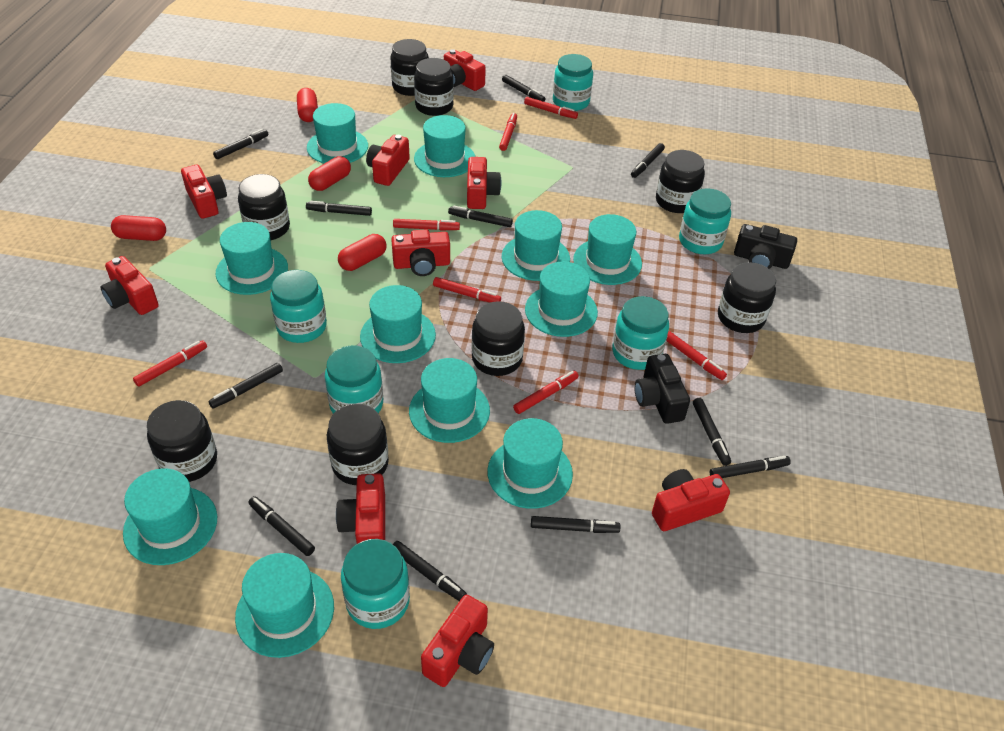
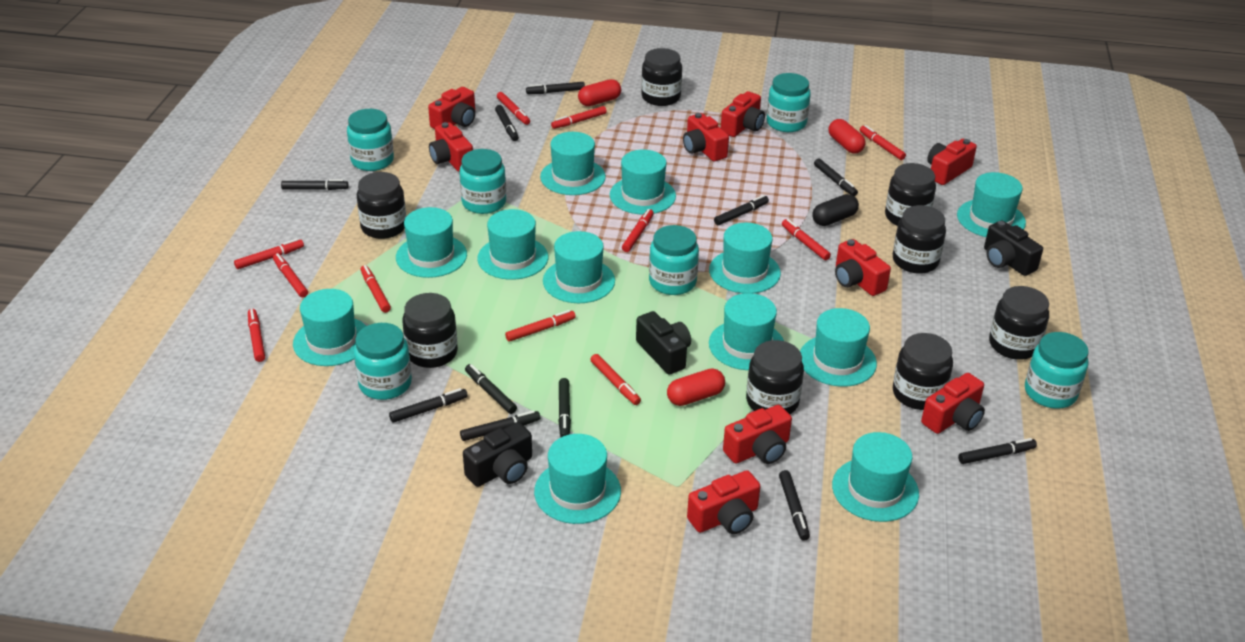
black camera: [634,354,690,424] [734,224,797,269] = 2 -> [463,422,532,487] [636,311,691,375] [984,221,1043,276] = 3
black capsule: none = 0 -> [812,194,859,226] = 1
red capsule: [111,215,166,241] [297,88,318,122] [308,156,351,191] [338,234,387,271] = 4 -> [578,79,621,106] [667,368,725,406] [828,119,866,153] = 3
red marker: [133,340,207,387] [393,219,460,231] [433,277,501,302] [499,113,517,151] [513,371,579,414] [524,97,578,119] [666,331,727,380] = 7 -> [234,239,304,269] [248,309,265,362] [273,253,308,297] [361,265,391,313] [497,92,530,125] [505,310,576,342] [551,106,607,129] [590,354,641,405] [622,209,654,252] [782,219,831,260] [860,125,906,160] = 11
turquoise hat: [123,468,217,565] [216,222,288,295] [235,553,334,658] [307,103,368,163] [360,285,436,363] [409,358,490,443] [414,115,475,177] [487,418,573,509] [502,210,570,281] [525,262,598,337] [573,214,642,285] = 11 -> [293,289,366,366] [396,207,467,278] [477,209,548,280] [534,434,621,524] [540,132,606,195] [543,231,615,303] [610,150,676,215] [709,223,781,293] [709,293,784,370] [800,308,877,387] [832,432,919,522] [957,172,1026,237] = 12

